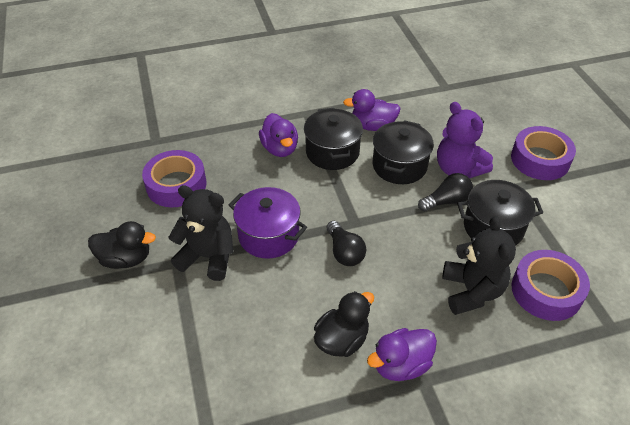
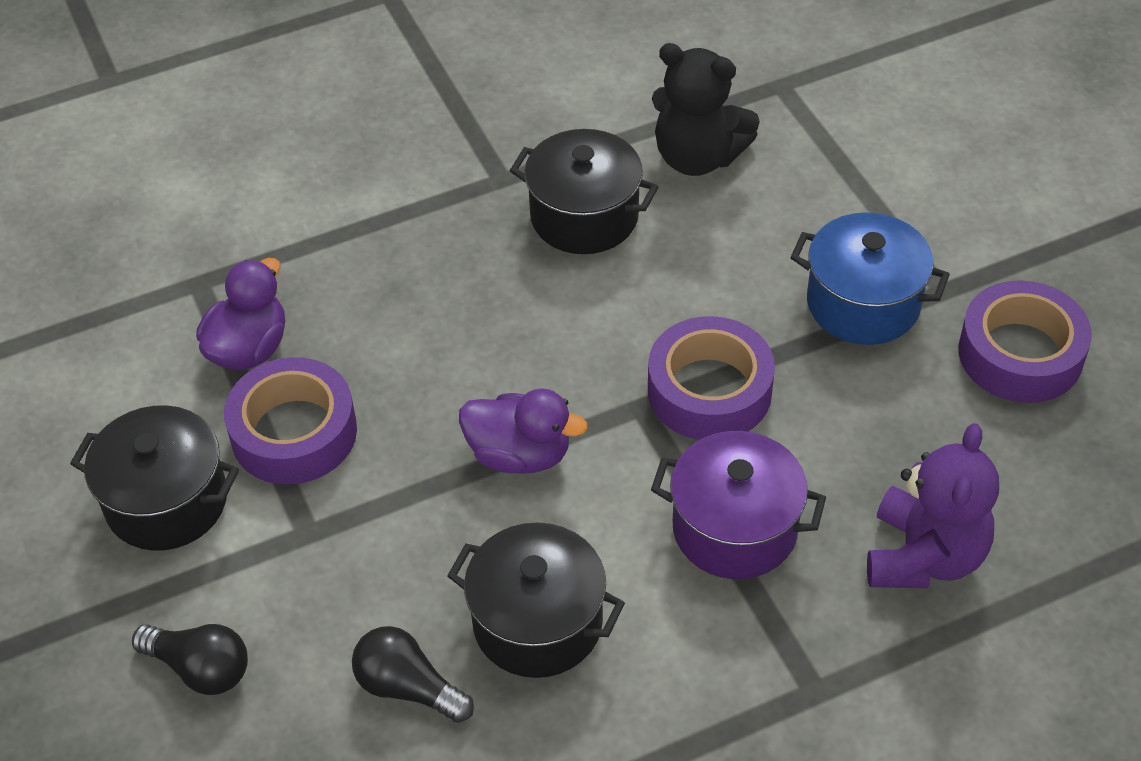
black duck: [88,221,156,269] [314,291,374,357] = 2 -> none = 0
black teddy bear: [168,185,233,281] [442,216,516,315] = 2 -> [652,43,760,176] = 1
blue pot: none = 0 -> [790,212,950,345] = 1
purple duck: [259,113,298,157] [343,89,401,131] [367,328,437,381] = 3 -> [196,258,285,370] [459,388,588,474] = 2

